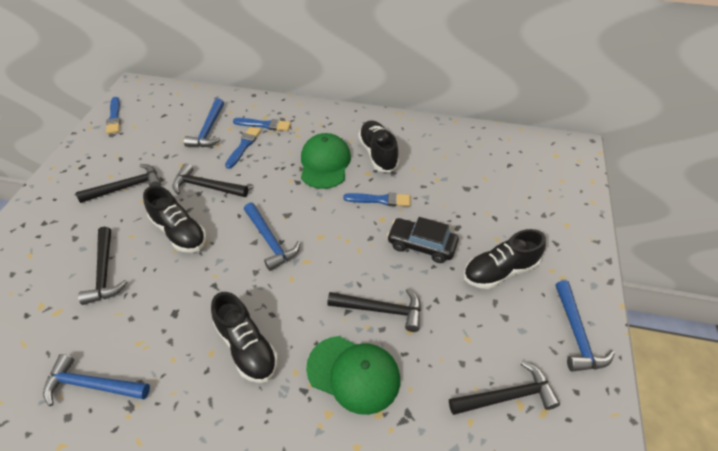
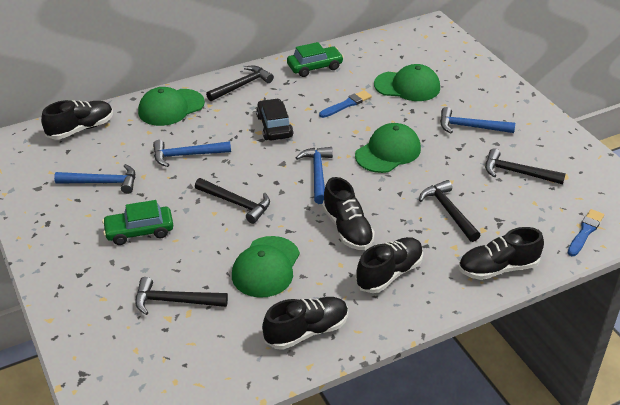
black shoe: [143,186,206,253] [211,292,278,383] [358,120,399,172] [464,229,546,289] = 4 -> [41,100,113,139] [262,297,348,350] [322,177,375,250] [355,237,423,293] [458,227,544,280] = 5
blue brush: [106,97,121,134] [225,126,261,169] [233,118,291,131] [343,193,411,206] = 4 -> [319,90,372,118] [568,209,604,256] = 2
green cap: [301,133,351,189] [306,336,400,415] = 2 -> [138,87,205,126] [232,236,300,298] [355,123,421,173] [374,64,440,101] = 4
green car: none = 0 -> [102,200,173,245] [287,42,344,77] = 2

